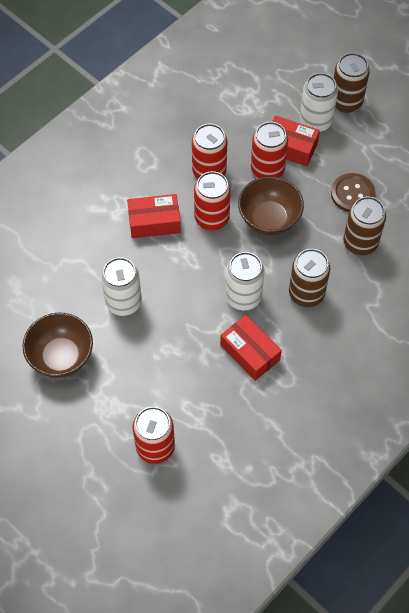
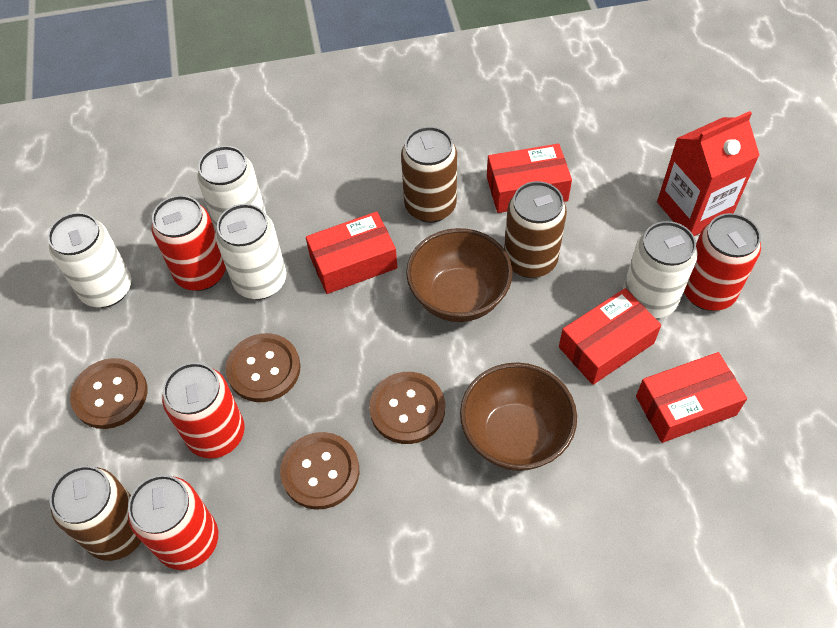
brown button: [331,173,375,212] = 1 -> [70,358,147,429] [226,333,301,402] [280,432,359,510] [369,372,445,444] = 4
red box: [127,194,181,238] [220,315,282,381] [272,115,320,166] = 3 -> [306,211,398,294] [487,144,572,213] [559,288,661,385] [636,352,747,443] = 4
red carton: none = 0 -> [657,111,760,236] = 1
white can: [101,257,142,316] [225,252,264,310] [300,73,338,132] = 3 -> [48,212,131,307] [197,146,266,230] [215,204,286,299] [623,221,697,318] = 4

